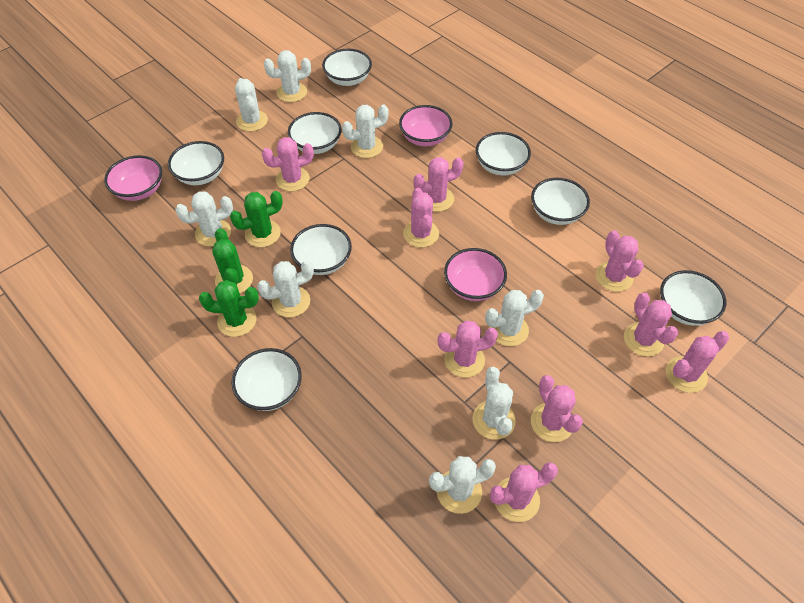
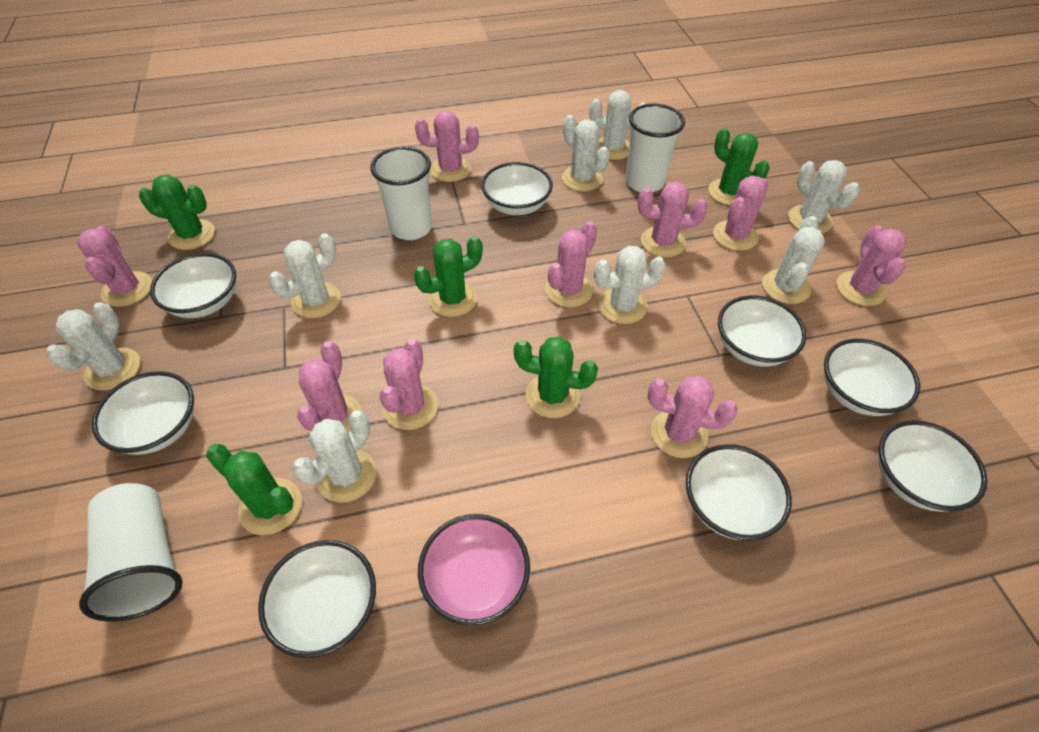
green cactus: [199,280,259,337] [212,228,253,293] [230,191,283,247] = 3 -> [139,175,215,250] [206,444,302,535] [414,236,483,317] [514,336,598,418] [708,128,769,205] = 5
pink bowl: [104,155,162,201] [399,105,453,146] [444,248,507,301] = 3 -> [418,514,530,626] = 1
white cup: none = 0 -> [79,483,182,621] [370,146,432,240] [626,103,685,192] = 3

